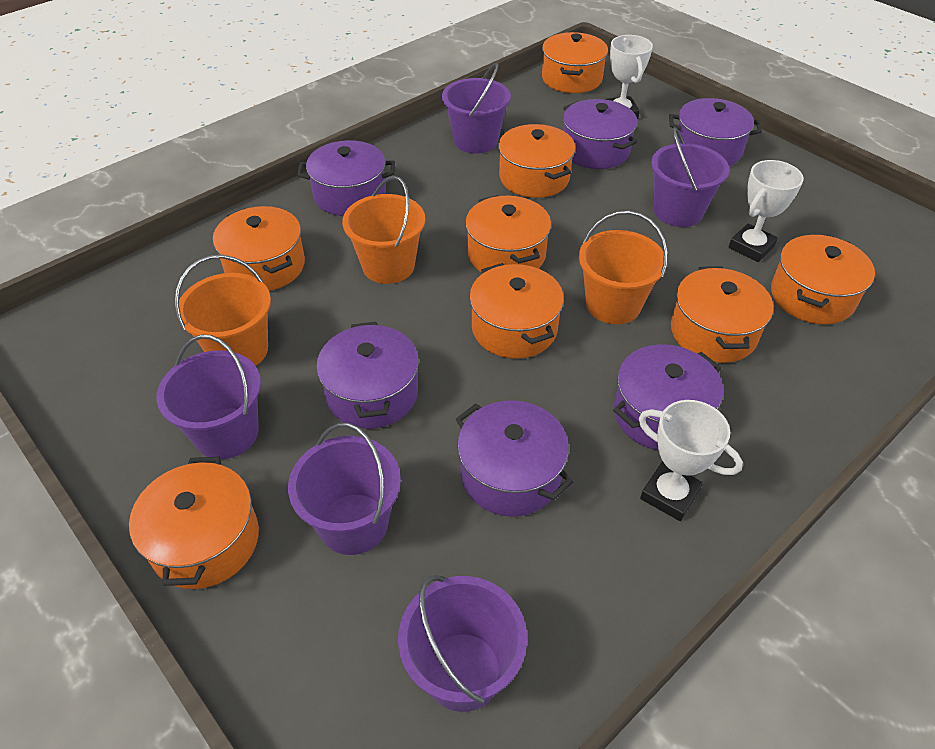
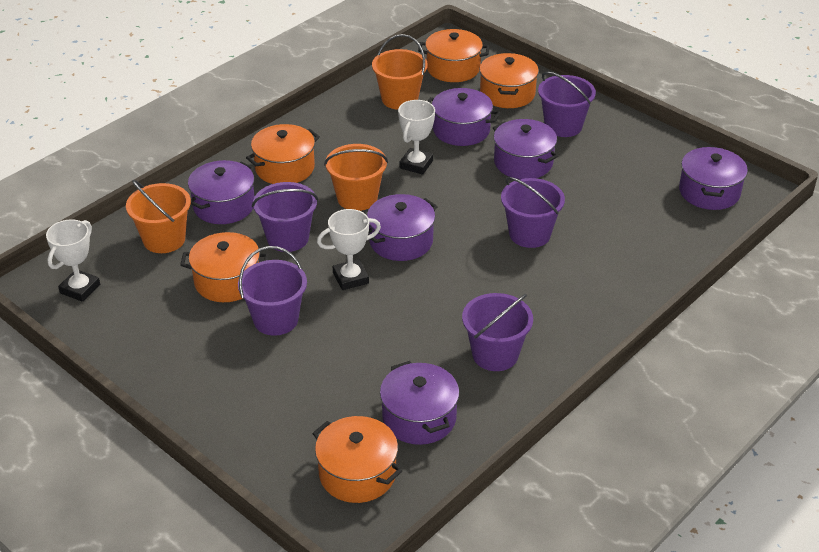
orange pot: [129,457,259,589] [213,206,305,291] [465,195,551,273] [469,263,564,359] [498,124,576,198] [542,32,608,93] [671,266,773,363] [771,235,875,324] = 8 -> [180,232,269,302] [246,124,320,184] [312,416,402,503] [418,29,489,82] [480,53,539,108] = 5

